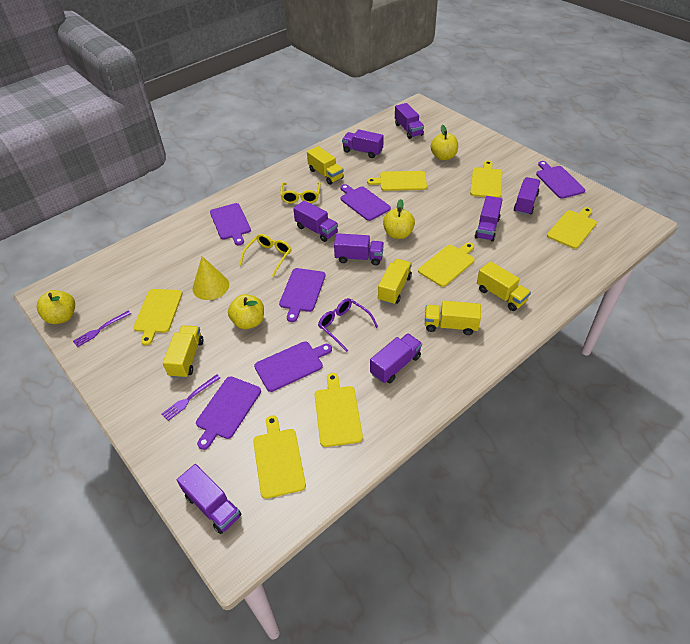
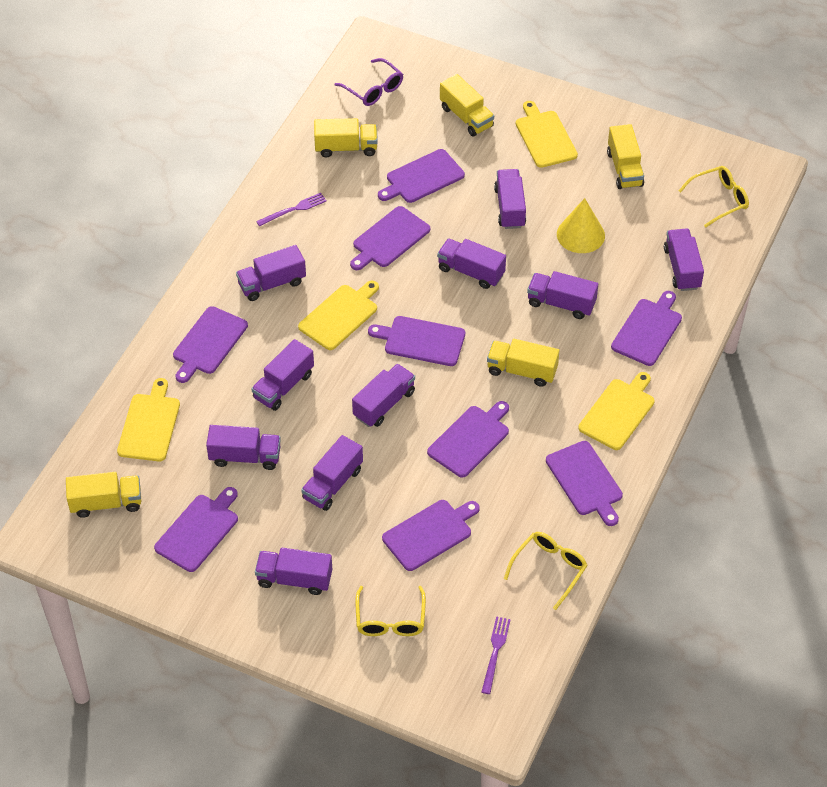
purple cutting board: [196,376,261,450] [210,203,251,245] [254,341,332,392] [279,268,326,322] [340,184,391,221] [536,161,585,199] = 6 -> [154,487,238,572] [173,306,248,383] [350,206,430,270] [368,316,465,366] [378,149,465,203] [382,500,480,571] [427,401,509,478] [546,441,623,526] [611,291,682,366] = 9
purple truck: [177,464,241,534] [293,200,338,242] [334,233,384,265] [342,129,384,158] [370,333,422,383] [395,103,424,139] [475,196,503,242] [514,177,540,215] = 8 -> [206,425,281,470] [236,245,306,301] [251,339,314,411] [255,548,332,595] [301,435,363,511] [352,364,415,427] [437,239,506,289] [494,169,526,229] [527,271,598,319] [664,228,704,291] = 10
yellow apple: [37,290,75,324] [228,294,264,329] [383,199,415,239] [431,125,458,160] = 4 -> none = 0
yellow cutting board: [133,289,183,346] [253,415,306,499] [314,373,363,447] [367,171,427,191] [418,243,475,287] [470,161,502,198] [547,207,597,249] = 7 -> [117,378,180,461] [298,281,379,350] [516,101,578,168] [578,372,655,450] = 4
yellow glasses: [240,234,291,277] [280,182,321,204] = 2 -> [355,586,426,636] [504,532,588,610] [679,166,749,227] = 3

